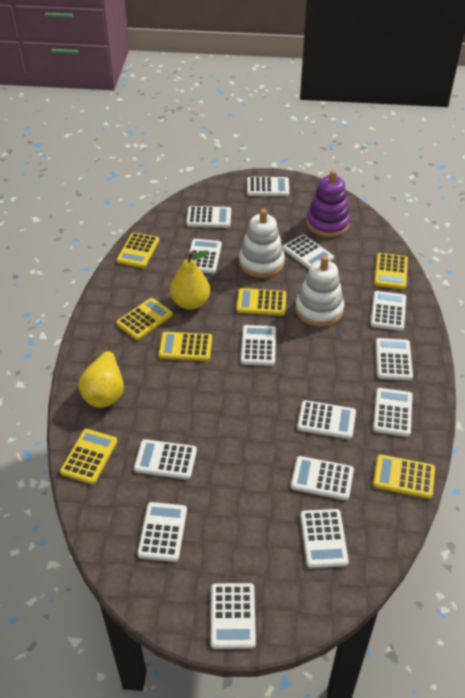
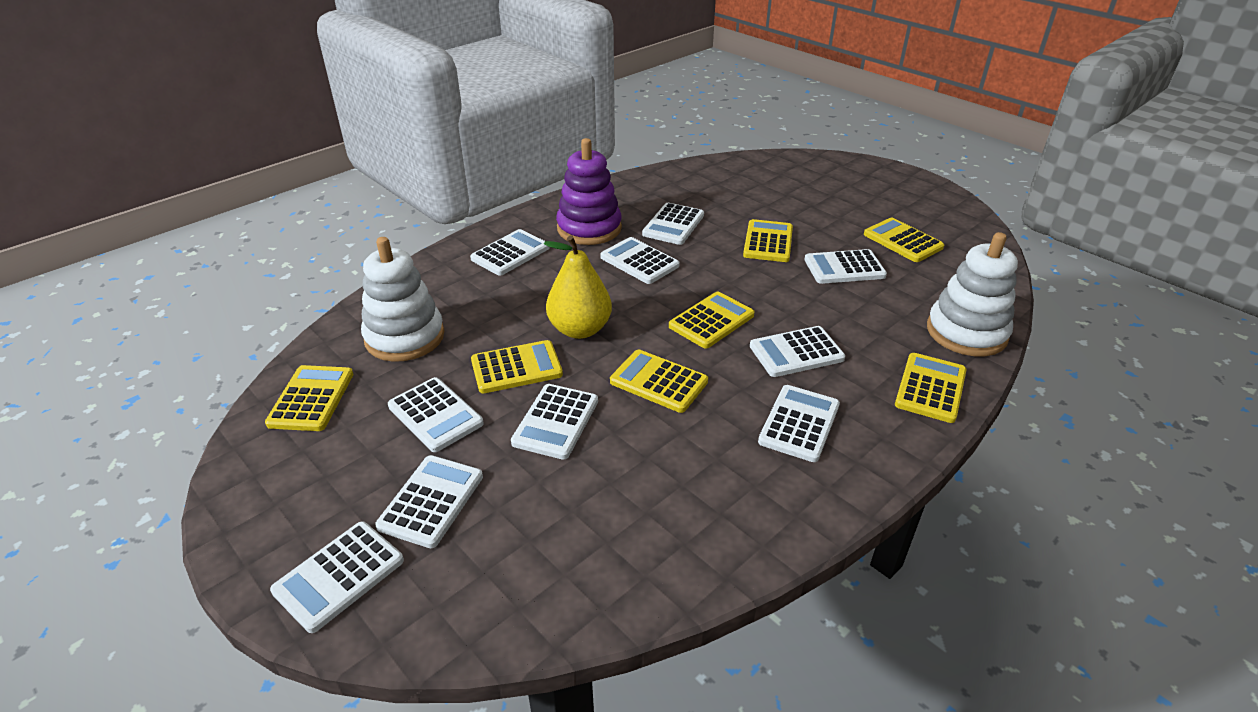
white calculator: [134,439,197,479] [137,502,187,562] [186,206,231,228] [187,239,222,274] [211,583,256,649] [241,325,276,366] [247,177,289,196] [283,235,334,269] [291,456,354,500] [297,400,356,439] [300,509,349,568] [371,291,406,331] [373,388,413,437] [375,338,413,381] = 14 -> [270,521,404,633] [375,455,483,548] [388,377,484,452] [470,229,549,276] [511,384,598,460] [600,237,680,284] [642,203,704,245] [750,326,845,377] [758,385,840,462] [804,249,887,284] = 10
yellow pear: [78,346,124,408] [170,250,210,310] = 2 -> [544,235,612,339] = 1

